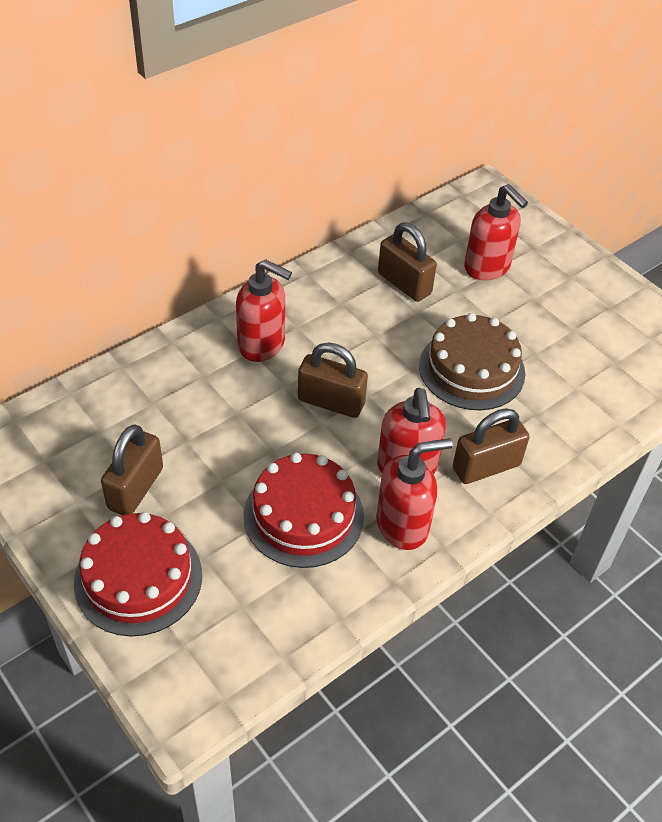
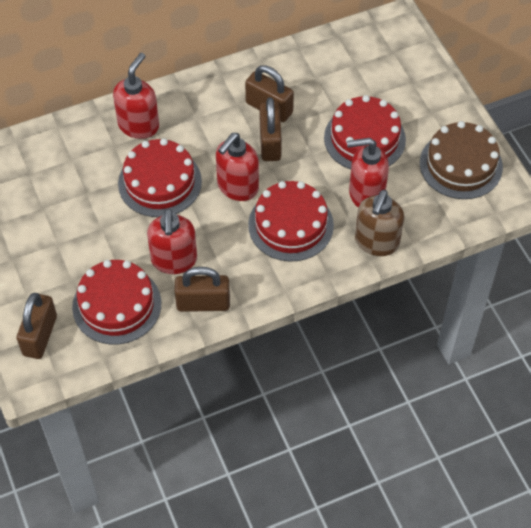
brown soap dispenser: none = 0 -> [355,190,404,256] = 1
red cake: [74,512,202,636] [244,453,364,568] = 2 -> [72,260,161,345] [118,138,202,217] [248,181,334,261] [324,95,406,169] = 4

